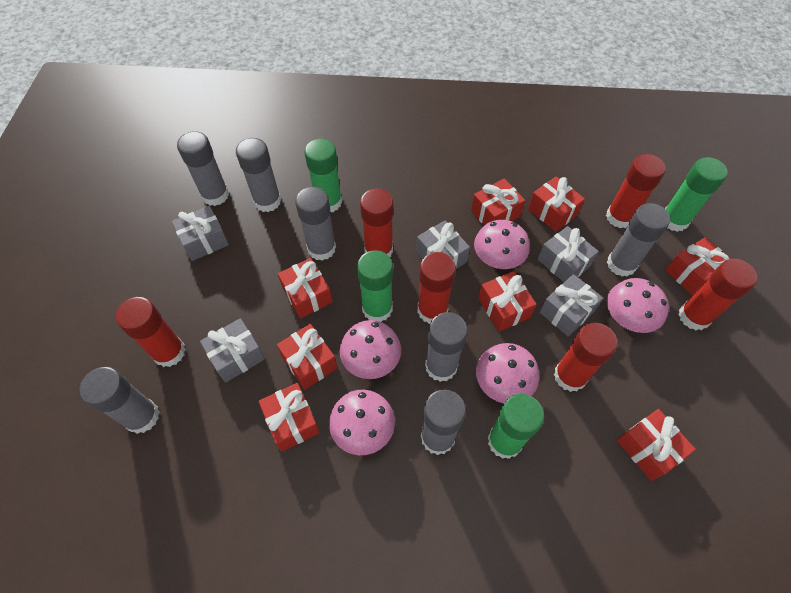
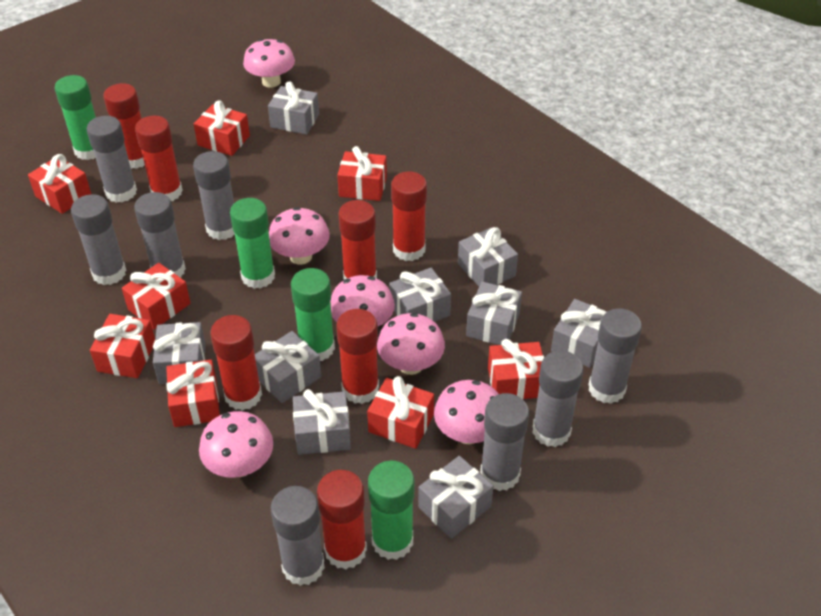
grey gift: [172,206,229,261] [200,318,265,383] [416,221,470,269] [538,226,599,282] [540,274,603,337] = 5 -> [153,322,206,384] [255,331,321,403] [268,81,319,135] [293,389,351,455] [389,268,451,322] [418,456,494,539] [458,227,518,286] [466,282,522,345] [551,299,607,368] = 9
grey glue stick: [80,367,159,434] [177,131,229,206] [236,138,281,212] [295,187,336,261] [421,390,466,455] [425,312,468,382] [607,203,670,277] = 7 -> [71,194,126,285] [87,116,137,203] [134,192,186,278] [193,151,235,240] [271,486,325,586] [480,393,529,491] [532,351,583,447] [588,308,642,404] = 8
pink mushroom: [329,390,395,455] [340,320,401,379] [474,220,530,269] [476,343,539,404] [607,278,669,333] = 5 -> [199,411,273,477] [243,39,295,88] [269,207,330,265] [330,275,395,327] [377,313,445,375] [434,380,499,444] = 6
red glue stick: [116,297,186,367] [360,189,393,257] [417,252,456,324] [554,323,617,392] [606,154,666,228] [678,259,757,330] = 6 -> [103,83,145,169] [135,116,183,201] [210,315,262,411] [317,470,367,569] [336,309,379,404] [338,200,377,280] [391,171,427,261] = 7

